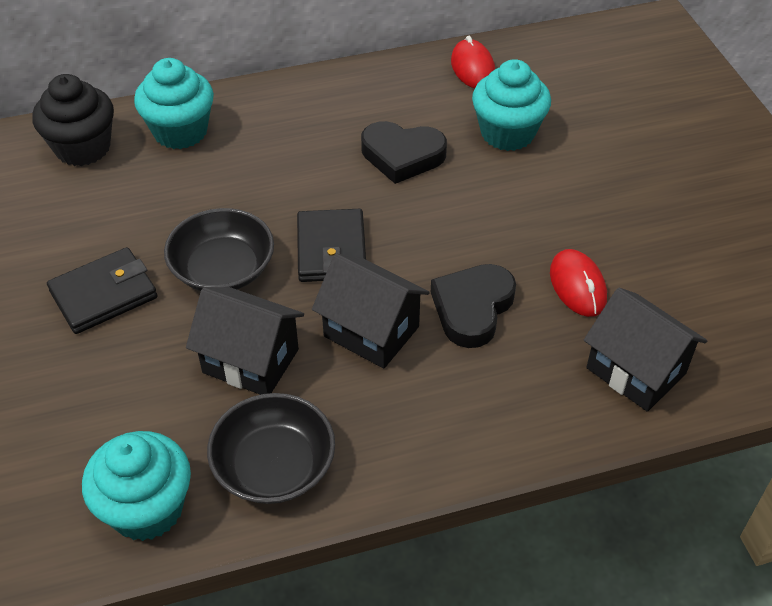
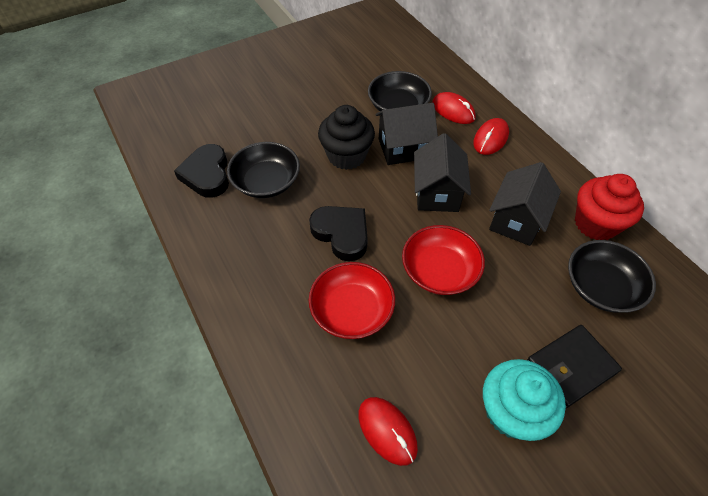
black bowl: [164,208,274,291] [207,393,335,504] = 2 -> [227,142,300,198] [368,71,432,111] [568,240,656,313] = 3
black wallet: [47,247,157,334] [297,209,366,282] = 2 -> [527,325,622,408] = 1
red bowl: none = 0 -> [309,262,395,339] [402,225,485,295] = 2
red cupcake: none = 0 -> [575,174,644,240] = 1
red mouse: [451,36,495,88] [550,249,607,317] = 2 -> [358,397,418,466] [432,92,476,124] [473,118,509,155] = 3
turquoise cupcake: [82,431,191,541] [134,58,214,149] [472,59,551,151] = 3 -> [483,359,566,441] = 1

